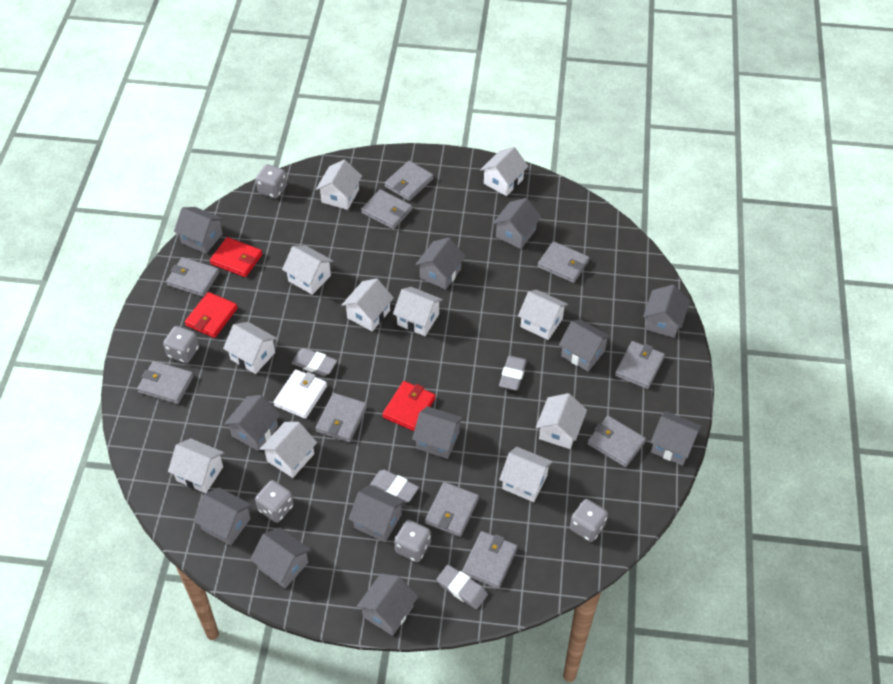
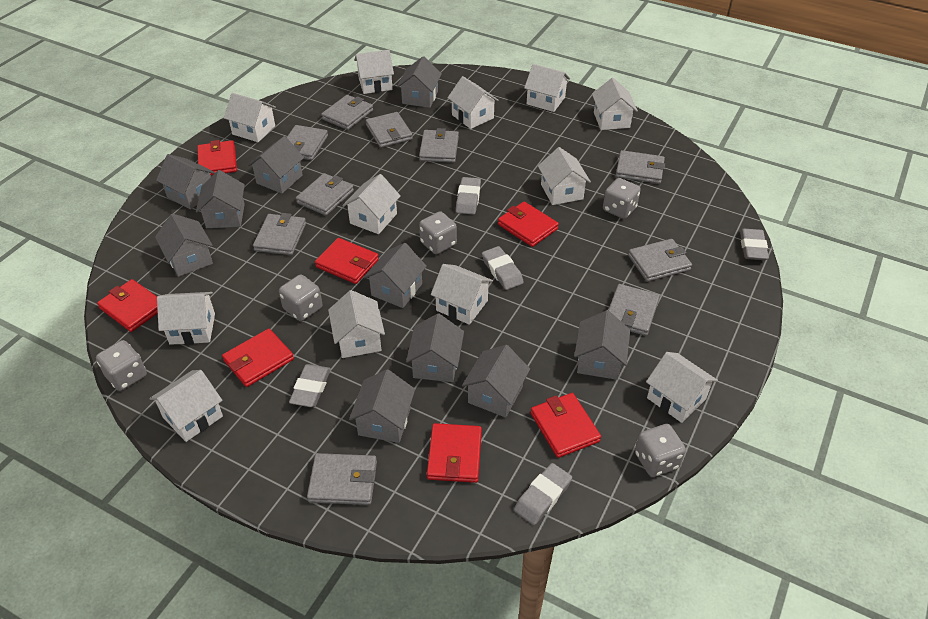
grey eraser: [291,348,337,376] [370,470,419,503] [437,565,488,609] [499,356,527,390] = 4 -> [289,364,331,407] [456,177,481,215] [482,246,524,290] [514,463,572,525] [740,229,769,260] = 5
grey house: [174,207,223,254] [193,488,252,546] [224,395,281,451] [250,527,311,588] [349,485,405,542] [356,574,418,636] [412,406,463,459] [415,238,466,290] [492,198,541,249] [559,319,611,372] [643,285,690,338] [650,411,702,466] = 12 -> [155,214,213,277] [156,154,215,210] [196,170,245,228] [248,136,304,193] [349,369,415,443] [364,243,427,308] [397,57,442,108] [406,314,464,382] [462,345,530,418] [574,310,630,380] = 10
red wallet: [185,292,238,338] [210,237,262,277] [382,381,436,431] = 3 -> [97,279,158,332] [197,140,237,175] [222,329,294,387] [315,238,379,284] [427,423,482,483] [498,202,559,247] [531,393,601,458] = 7
white house: [168,438,224,493] [223,322,277,374] [260,422,317,478] [282,246,333,295] [316,160,362,210] [342,278,394,331] [393,287,443,336] [480,147,528,196] [499,447,553,502] [518,290,568,340] [536,393,587,449] = 11 -> [149,370,223,442] [157,292,215,345] [224,93,276,142] [328,290,385,358] [342,174,401,234] [354,50,394,94] [431,264,493,325] [447,76,499,129] [524,64,570,112] [538,147,591,205] [592,78,638,130] [646,352,718,423] = 12
white wallet: [273,369,327,419] = 1 -> none = 0

